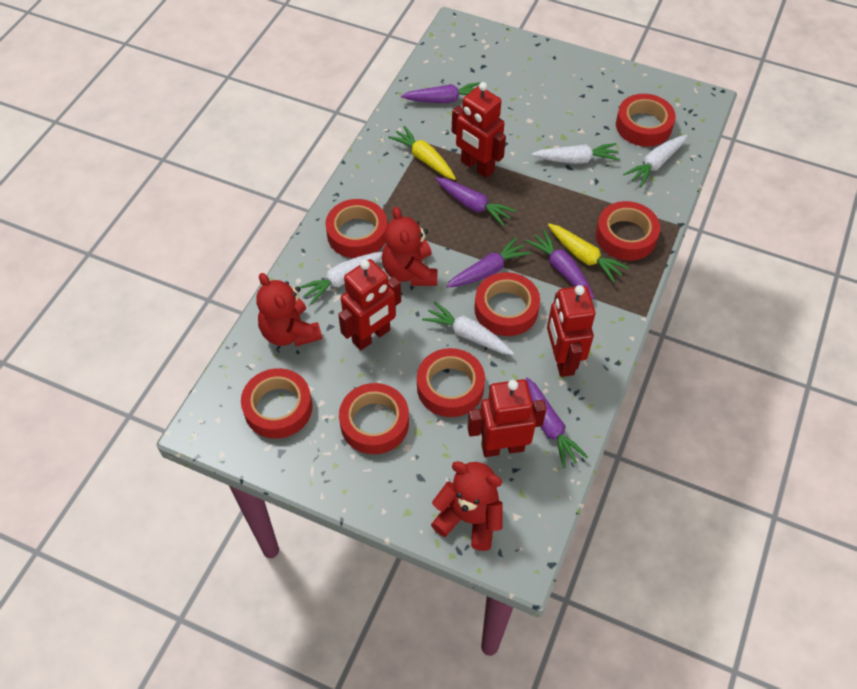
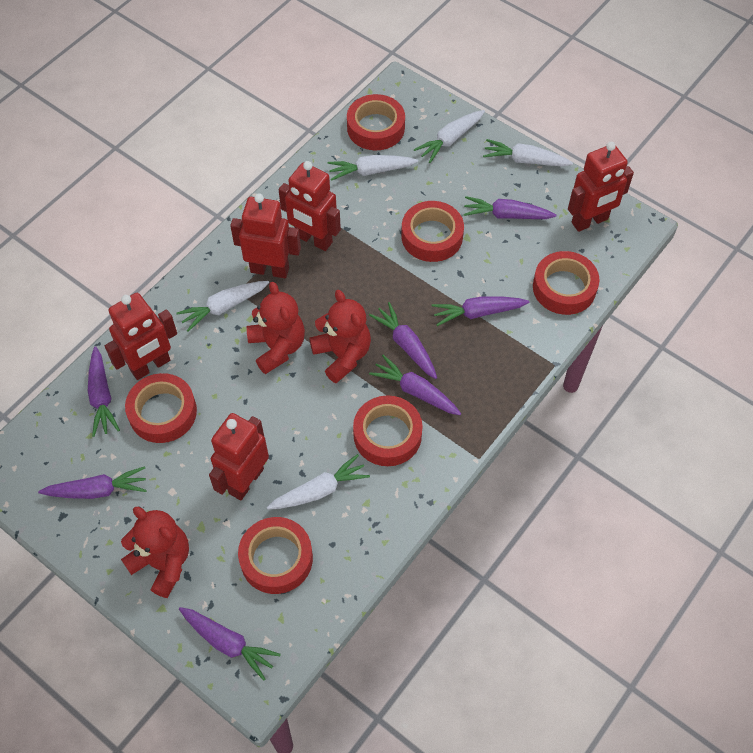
purple carrot: [401,82,481,103] [435,177,516,226] [446,237,531,288] [526,230,594,299] [526,377,588,468] = 5 -> [38,466,147,499] [88,346,120,437] [179,607,281,681] [369,302,437,379] [369,355,461,415] [432,296,529,326] [463,196,556,219] = 7
red robot: [338,259,401,350] [452,82,506,178] [467,379,547,457] [547,285,595,377] = 4 -> [105,293,177,380] [209,413,269,500] [230,193,301,278] [279,161,341,251] [568,142,634,232] = 5
red tape: [241,368,312,439] [325,199,387,258] [339,383,409,454] [417,348,485,417] [474,272,540,336] [596,201,660,261] [616,94,676,147] = 7 -> [125,373,197,443] [238,517,313,594] [347,94,405,150] [353,395,423,466] [401,201,464,262] [533,251,600,315] = 6
white carrot: [300,252,382,305] [422,301,514,355] [531,143,620,164] [623,135,687,187] = 4 -> [176,281,269,332] [267,454,370,509] [328,155,418,181] [414,110,485,163] [483,139,573,167] = 5
yellow carrot: [388,126,456,180] [548,224,629,283] = 2 -> none = 0

